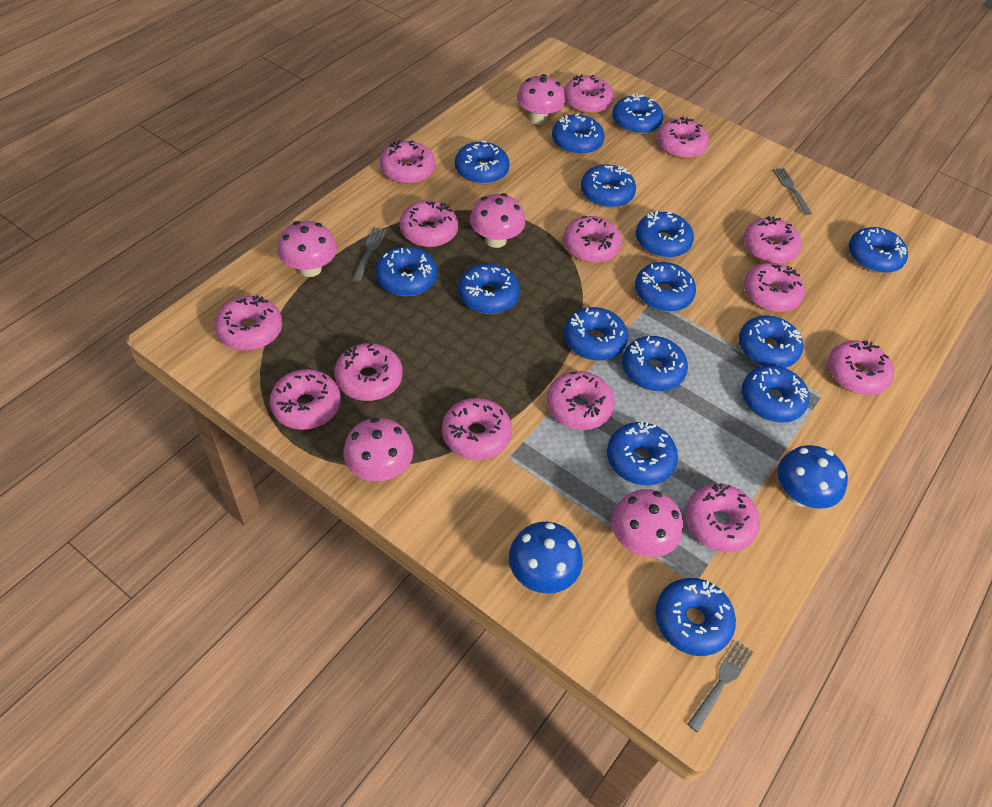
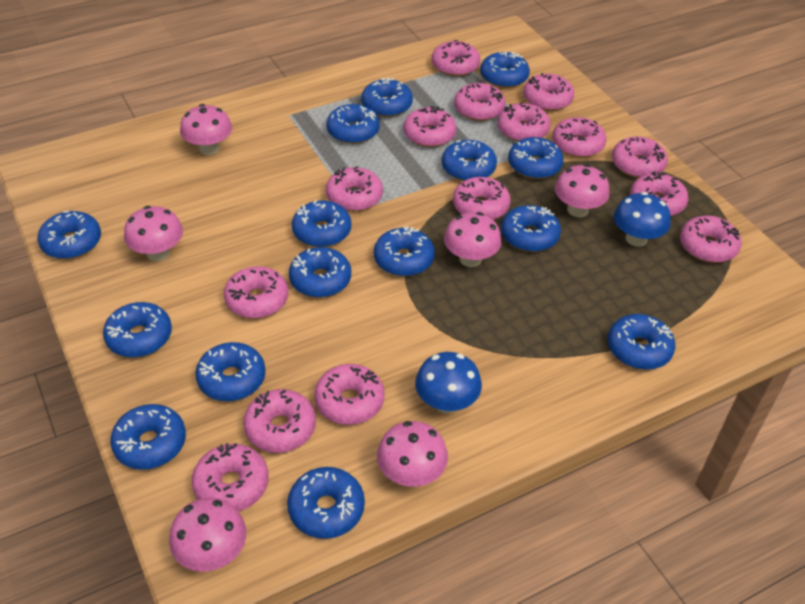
grey fork: [352,227,387,282] [687,640,753,732] [773,168,812,215] = 3 -> none = 0
pink donut: [214,295,282,351] [270,369,341,430] [334,343,403,401] [380,140,435,184] [399,200,458,247] [442,398,512,460] [547,371,615,430] [563,216,622,263] [564,74,614,114] [657,117,709,159] [685,483,760,552] [743,216,802,264] [744,263,805,312] [828,340,894,395] = 14 -> [192,443,269,511] [224,266,288,319] [243,389,316,453] [314,364,385,425] [326,166,383,211] [404,106,457,147] [432,40,480,77] [453,177,511,220] [454,83,506,121] [497,102,551,142] [523,73,574,111] [552,117,607,158] [612,136,668,178] [630,171,689,216] [680,216,742,263] = 15
pink mushroom: [277,221,337,277] [343,418,413,481] [470,193,525,248] [517,74,565,125] [611,489,683,557] = 5 -> [124,206,183,261] [169,498,246,572] [180,104,232,155] [377,421,448,487] [444,212,501,267] [555,164,610,217] = 6

